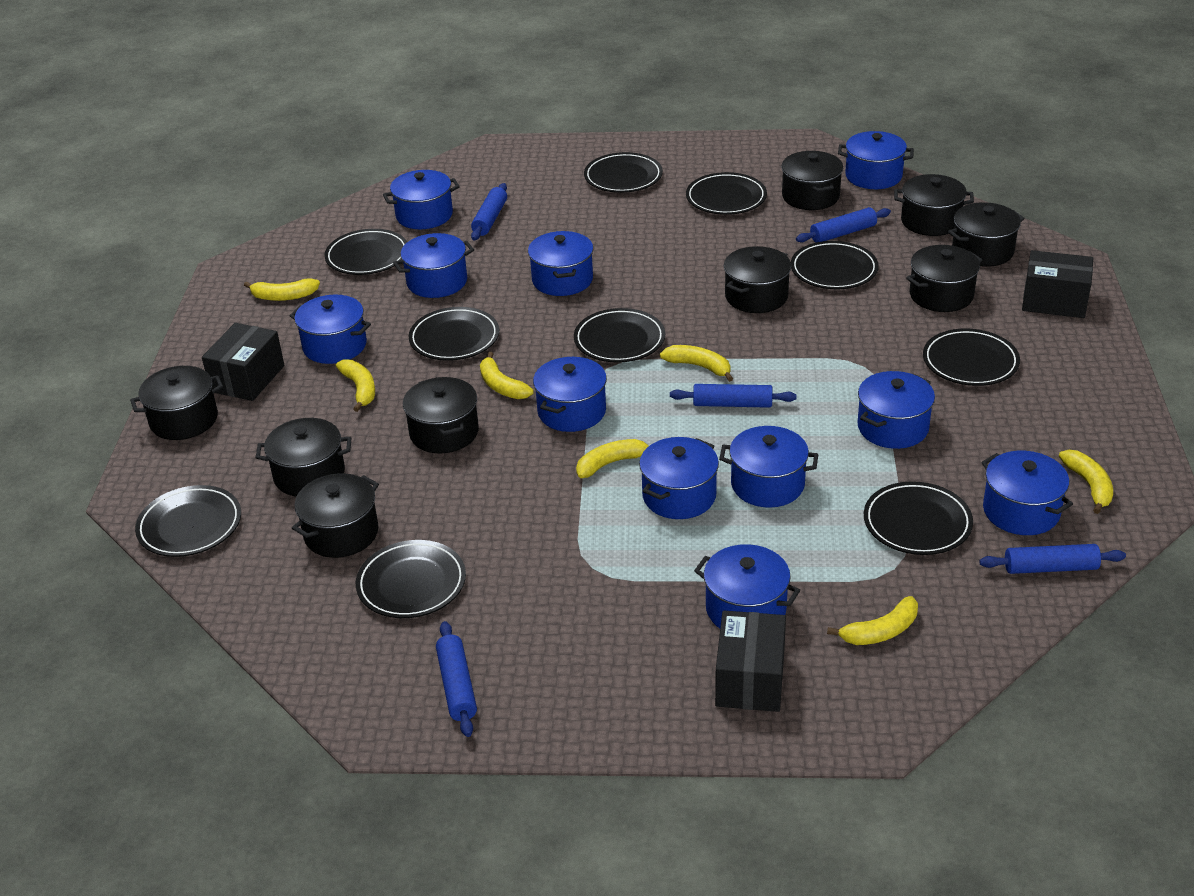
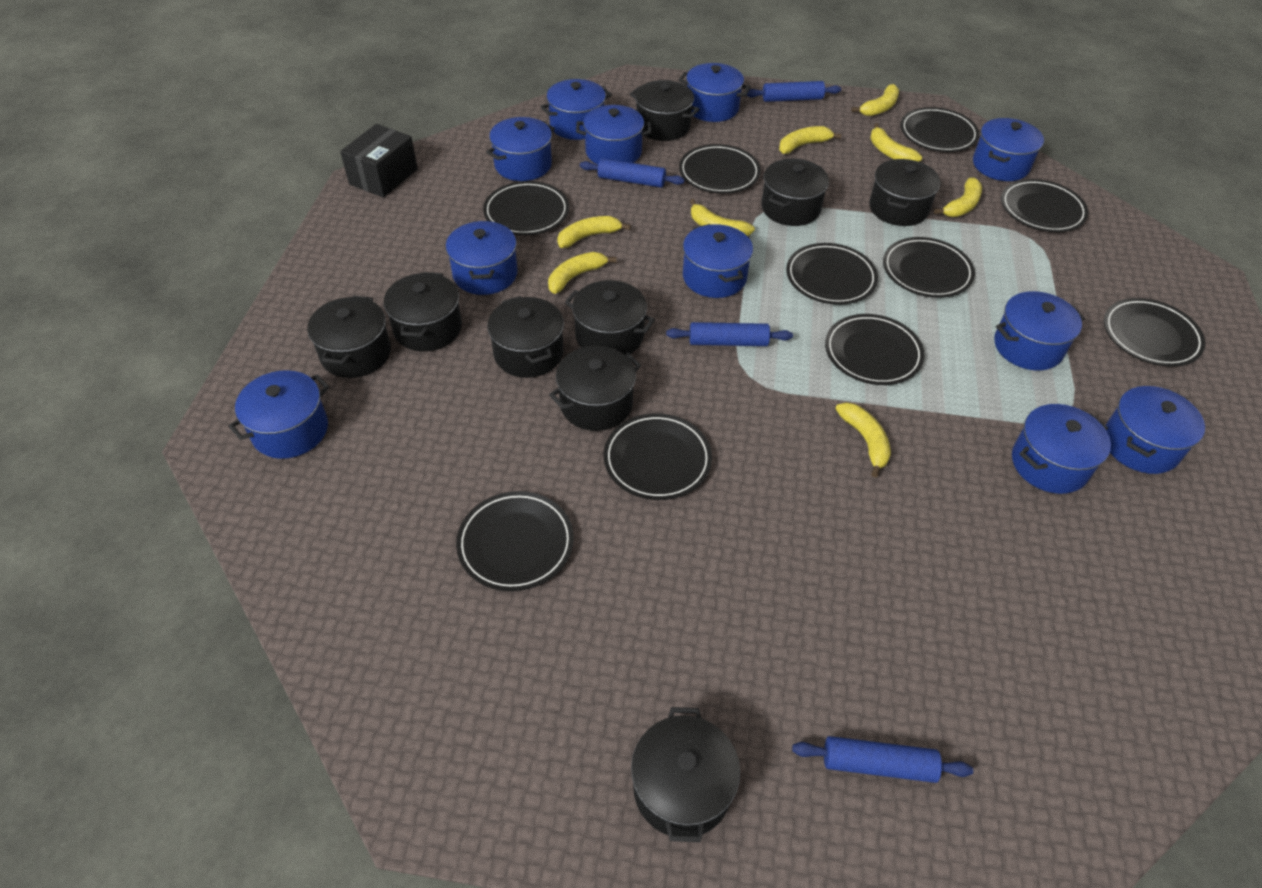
black box: [202,323,284,401] [715,611,786,712] [1022,250,1093,318] = 3 -> [340,124,418,198] = 1
blue rolling pin: [436,621,477,737] [471,183,507,240] [670,384,797,408] [796,207,891,243] [979,544,1126,574] = 5 -> [580,158,684,188] [666,322,793,346] [746,81,841,102] [792,736,973,783] = 4
yellow banana: [244,278,320,301] [336,359,375,412] [480,352,534,399] [576,439,649,478] [660,345,733,382] [827,596,918,645] [1059,450,1113,514] = 7 -> [548,252,616,294] [557,216,631,248] [690,199,755,236] [779,126,841,154] [835,402,891,477] [852,84,899,116] [870,123,922,162] [934,178,982,217] = 8

